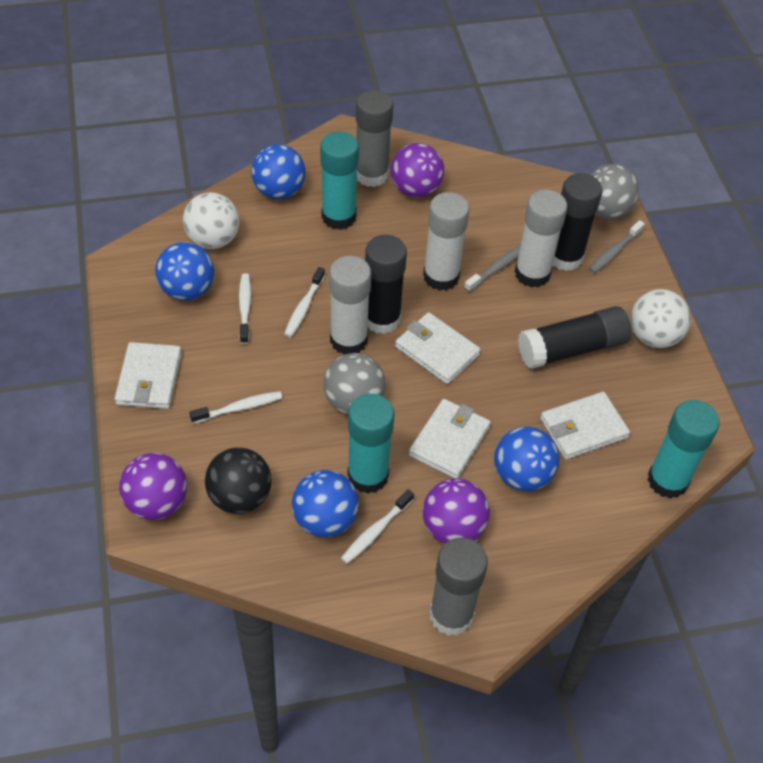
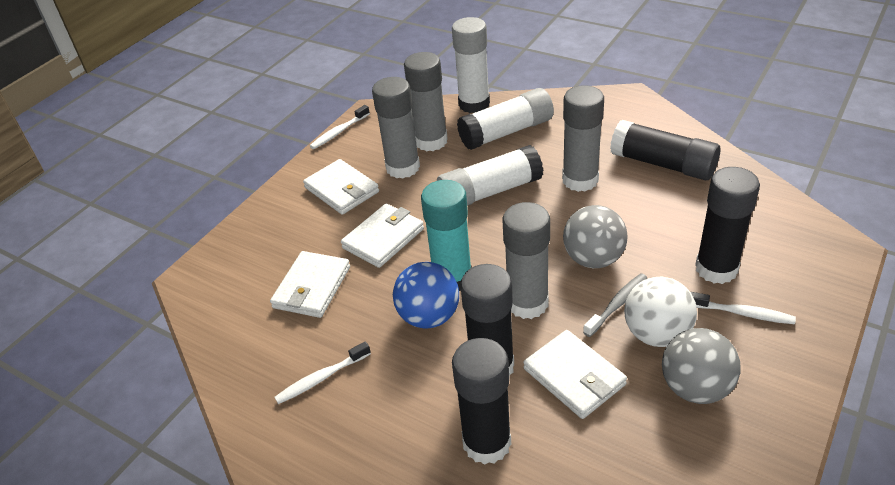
black ball: [205,447,272,514] = 1 -> none = 0
black glue stick: [365,235,407,334] [518,306,632,369] [553,173,602,271] = 3 -> [452,338,511,465] [460,264,514,377] [610,120,721,180] [695,167,760,284] = 4
blue ball: [155,242,214,301] [251,144,306,199] [292,470,359,537] [494,427,559,491] = 4 -> [393,262,459,329] = 1
grey glue stick: [356,90,393,187] [429,538,488,636] = 2 -> [372,77,420,179] [404,52,448,151] [502,202,550,319] [562,85,604,192] = 4
grey toothbrush: [464,245,521,292] [589,220,645,273] = 2 -> [583,273,647,337] = 1
purple ball: [119,453,187,520] [391,143,444,197] [423,479,490,544] = 3 -> none = 0
turquoise glue stick: [320,132,359,230] [347,394,394,494] [647,400,720,499] = 3 -> [421,180,472,291] = 1
white ball: [183,192,240,249] [630,289,691,348] = 2 -> [624,277,697,347] = 1
white toothbrush: [189,391,283,423] [239,273,251,344] [284,267,325,337] [341,489,414,564] = 4 -> [274,341,371,404] [310,105,370,149] [691,292,796,324] = 3

